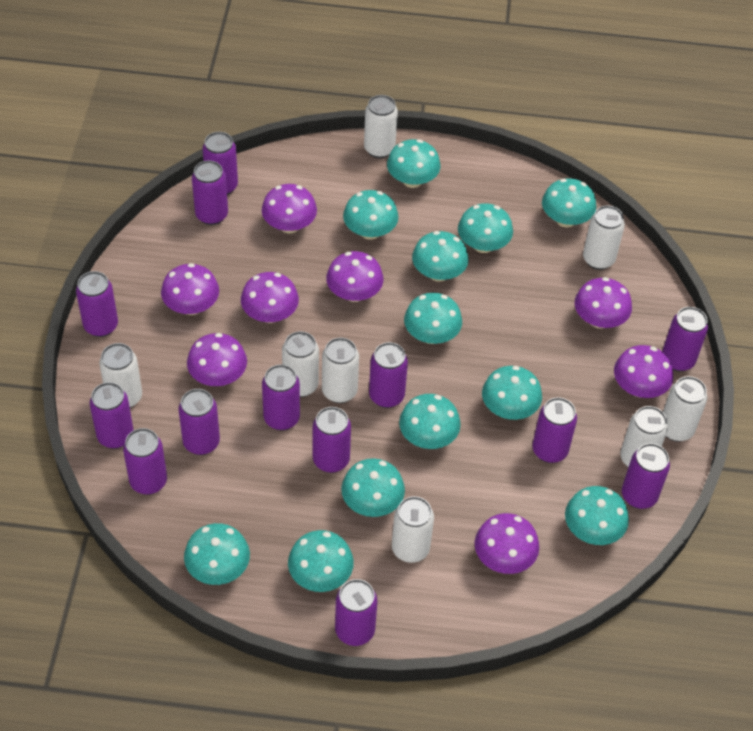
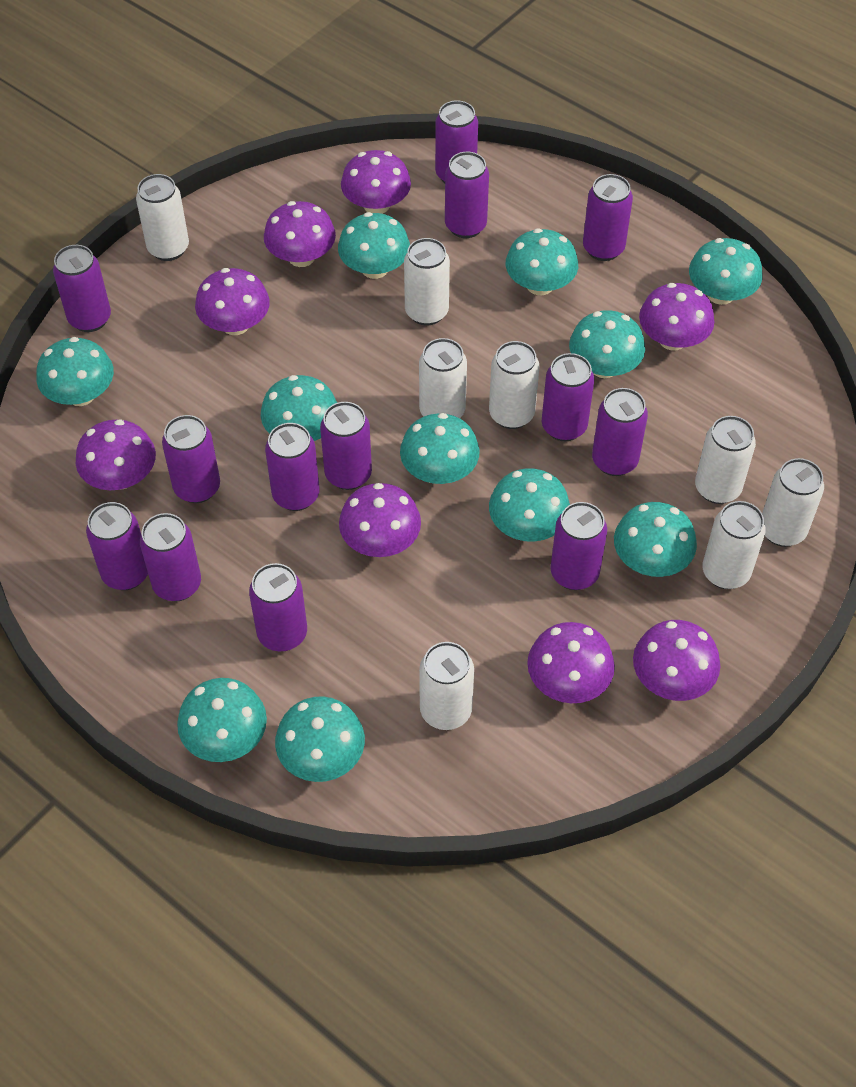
turquoise mushroom: [184,523,250,585] [288,530,354,592] [341,458,405,517] [343,190,399,240] [387,139,440,188] [399,394,461,449] [404,293,462,344] [412,231,469,282] [458,203,513,253] [482,366,542,420] [542,178,596,228] [565,486,629,545] = 12 -> [36,337,114,406] [177,678,267,762] [261,375,337,441] [275,696,365,782] [338,212,410,279] [400,413,480,484] [489,468,570,542] [506,228,578,295] [569,310,645,378] [614,502,697,577] [689,238,762,305] = 11

